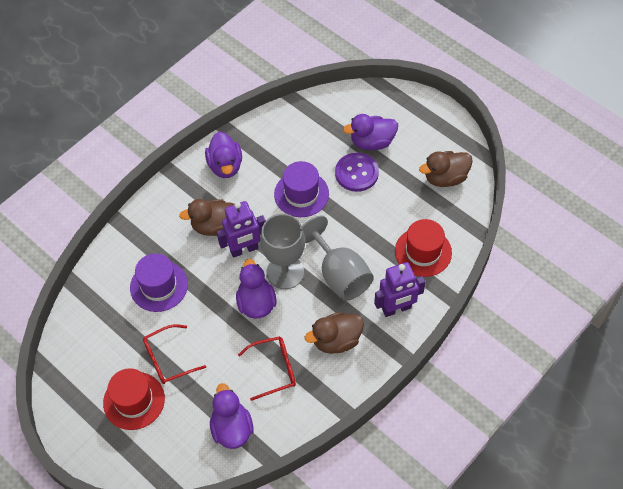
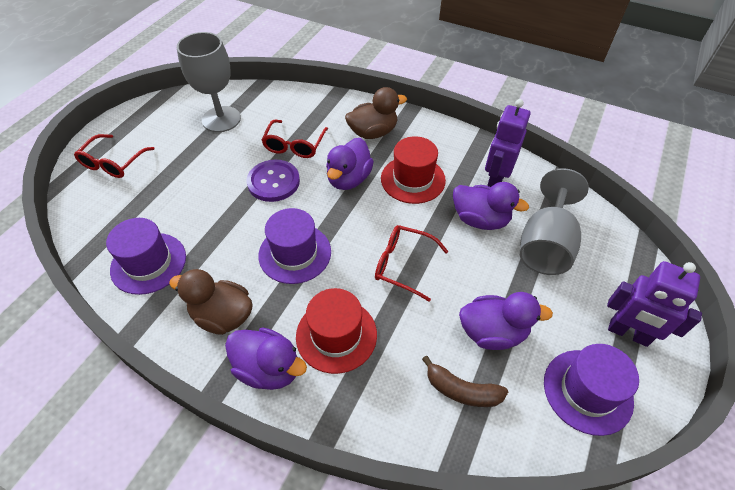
brown banana: none = 0 -> [422,355,508,407] = 1
brown duck: [179,199,234,236] [305,312,364,354] [419,151,473,187] = 3 -> [169,269,253,335] [345,87,407,139] = 2
purple hat: [130,253,188,312] [274,161,329,217] = 2 -> [106,218,186,295] [258,208,331,284] [544,344,639,436] = 3
red glasses: [143,324,206,384] [238,336,296,401] = 2 -> [74,134,155,178] [262,120,328,158] [375,225,449,302] = 3

